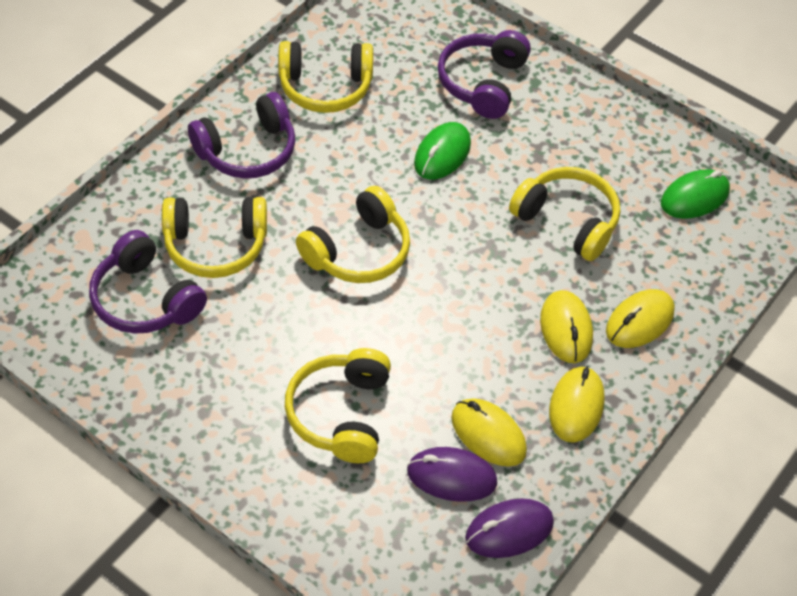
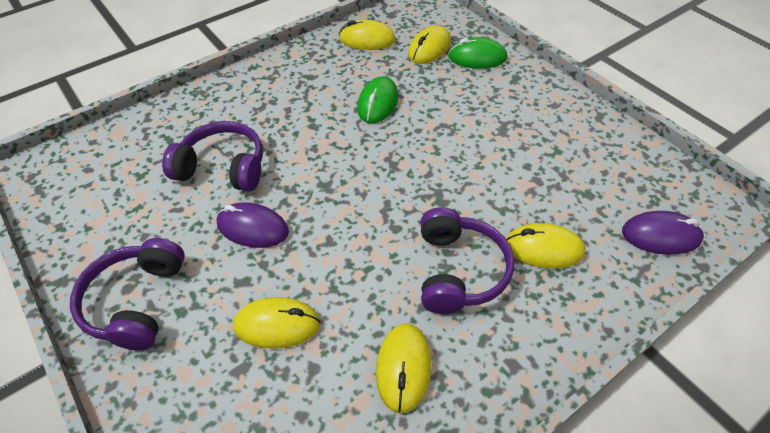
yellow headphones: [162,197,267,278] [278,41,373,113] [285,348,391,463] [296,186,410,283] [509,167,620,261] = 5 -> none = 0
yellow mouse: [451,398,527,467] [540,290,593,363] [549,366,605,443] [606,289,675,348] = 4 -> [233,297,320,349] [339,20,396,50] [376,324,432,413] [408,25,451,64] [506,223,586,268] = 5

